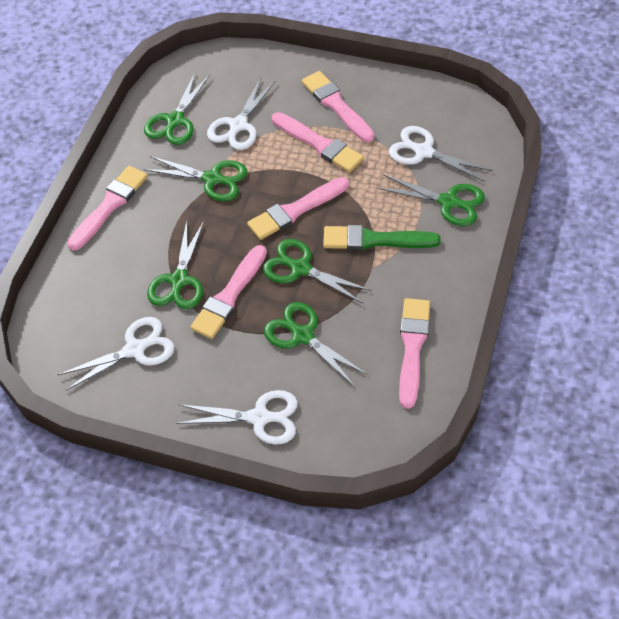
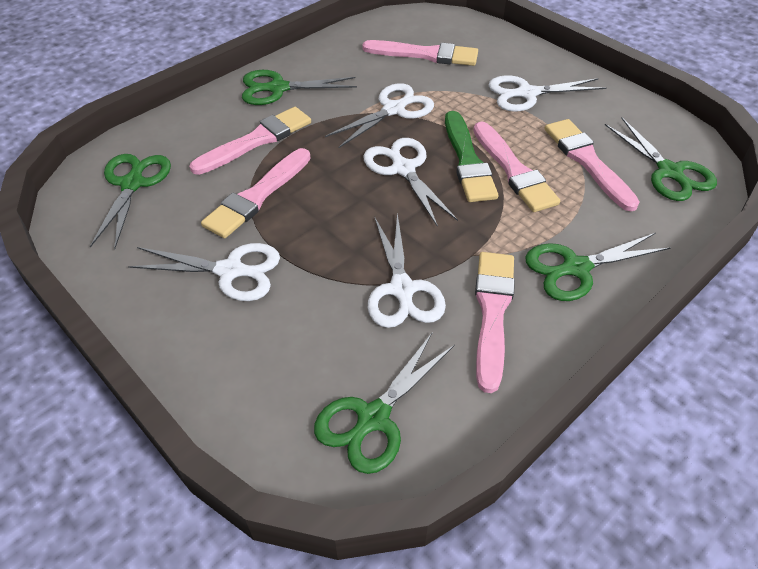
green scissors: [143,156,248,201] [144,73,210,145] [147,221,204,309] [263,239,372,304] [264,302,368,387] [377,175,485,226] = 6 -> [90,154,171,249] [242,70,357,105] [314,333,455,474] [525,233,670,301] [605,117,717,201] = 5
white scissors: [58,317,174,391] [176,390,298,445] [207,78,276,150] [389,126,492,182] = 4 -> [128,243,280,301] [325,83,434,148] [363,138,458,227] [368,213,446,328] [489,75,606,112] = 5

